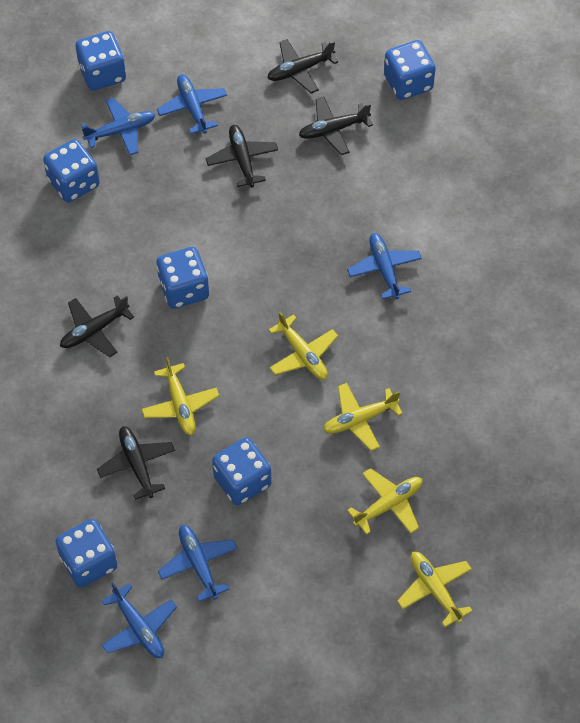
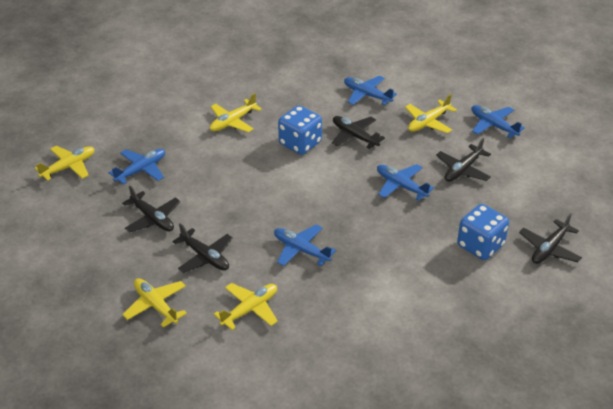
blue dice: [43,139,100,203] [55,519,117,588] [75,31,126,91] [157,247,209,309] [212,437,271,505] [384,40,436,100] = 6 -> [278,105,322,155] [457,204,509,260] = 2

